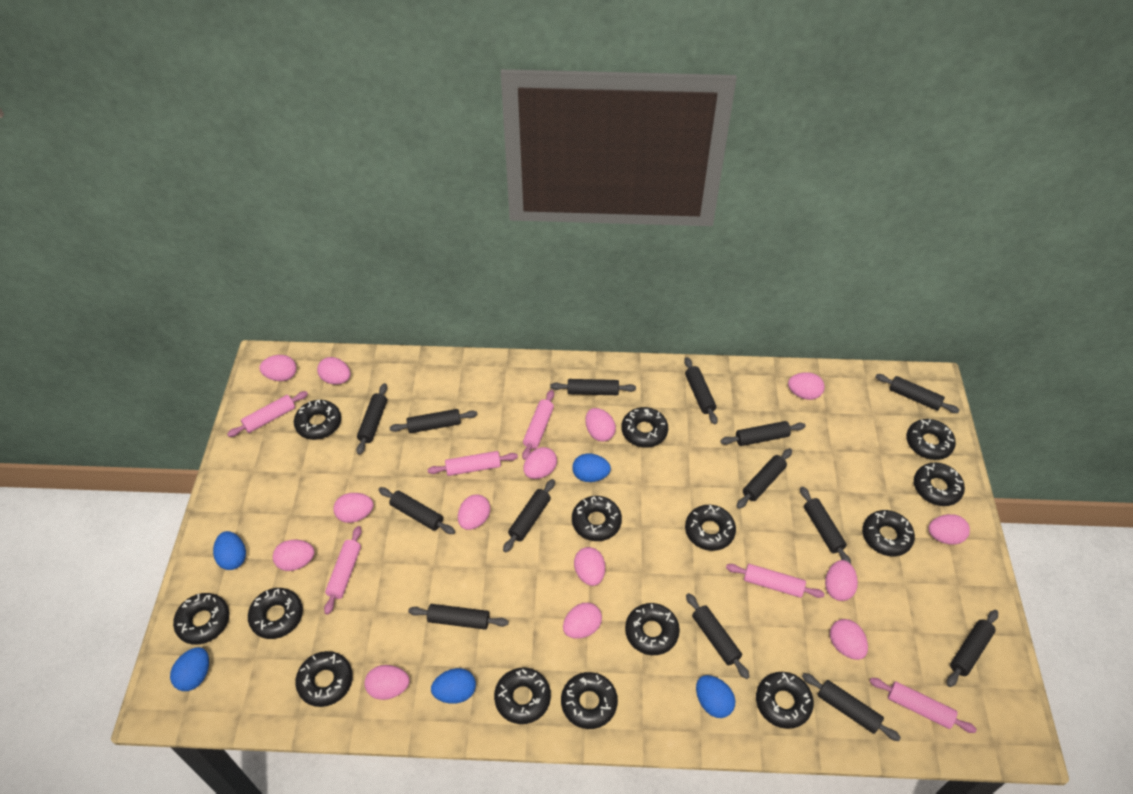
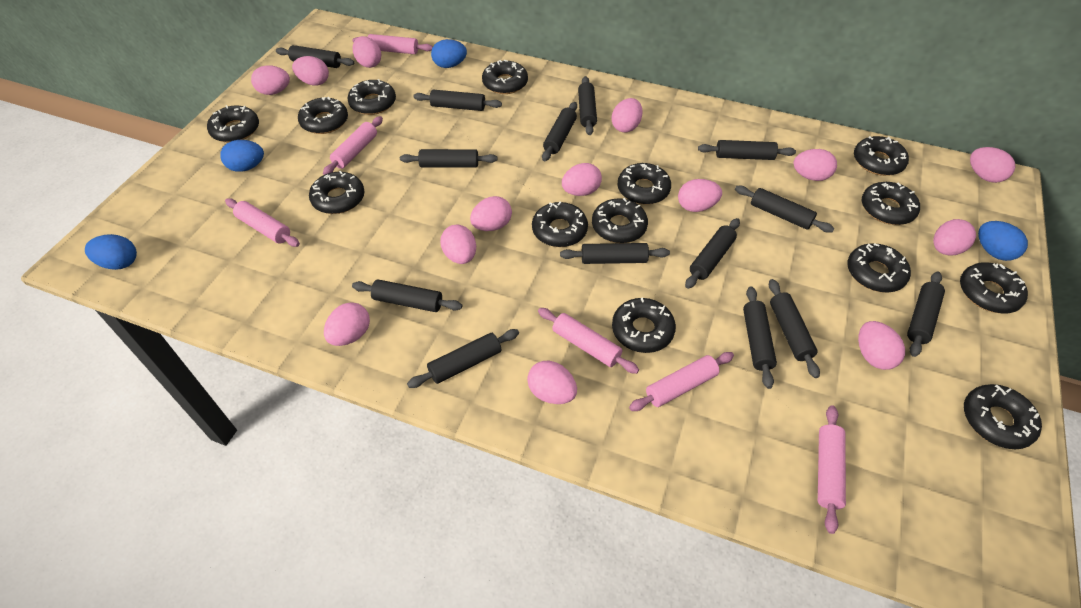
blue egg: [170,647,209,691] [213,531,246,570] [431,668,476,704] [572,453,611,482] [696,675,735,718] = 5 -> [85,234,137,270] [220,140,264,172] [431,39,467,68] [978,221,1028,261] = 4

